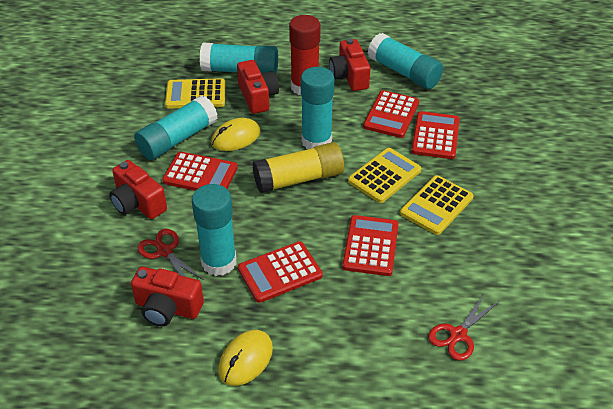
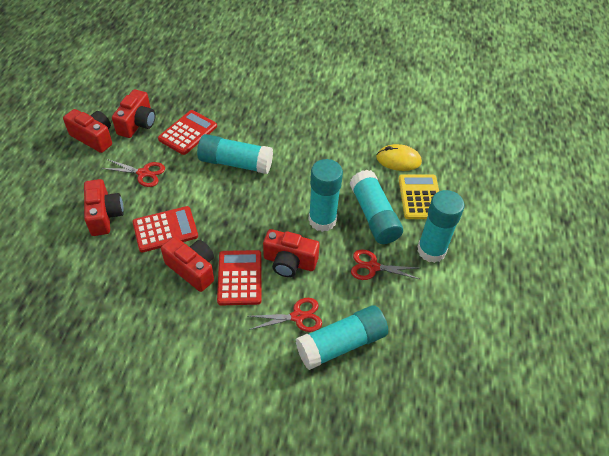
red calculator: [162,151,238,191] [238,241,323,303] [342,215,399,276] [363,90,419,138] [411,111,460,159] = 5 -> [133,206,198,252] [158,110,217,155] [217,250,262,305] = 3
red camera: [110,160,167,219] [131,267,204,326] [237,60,279,114] [329,38,370,91] = 4 -> [63,109,112,153] [84,179,124,236] [112,89,155,138] [161,237,214,292] [263,229,320,277] = 5
red glue stick: [289,15,320,95] = 1 -> none = 0
red scissors: [138,229,204,280] [428,294,499,361] = 2 -> [101,159,165,187] [249,298,322,332] [351,249,419,280] = 3
yellow calculator: [165,78,226,109] [348,148,422,203] [400,175,474,235] = 3 -> [399,174,439,219] = 1
yellow glue stick: [252,142,344,193] = 1 -> none = 0
yellow mouse: [211,118,260,151] [218,330,273,386] = 2 -> [376,144,422,171] = 1

